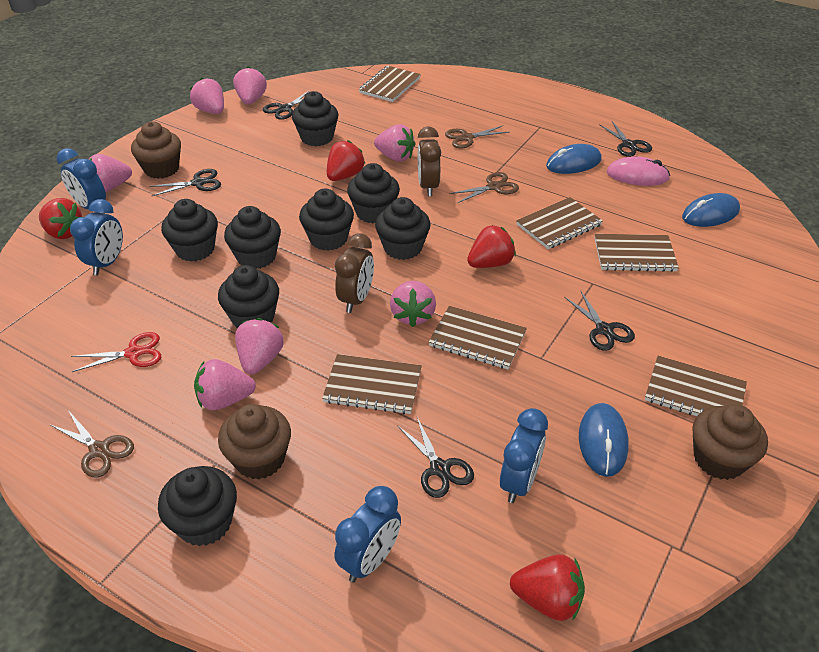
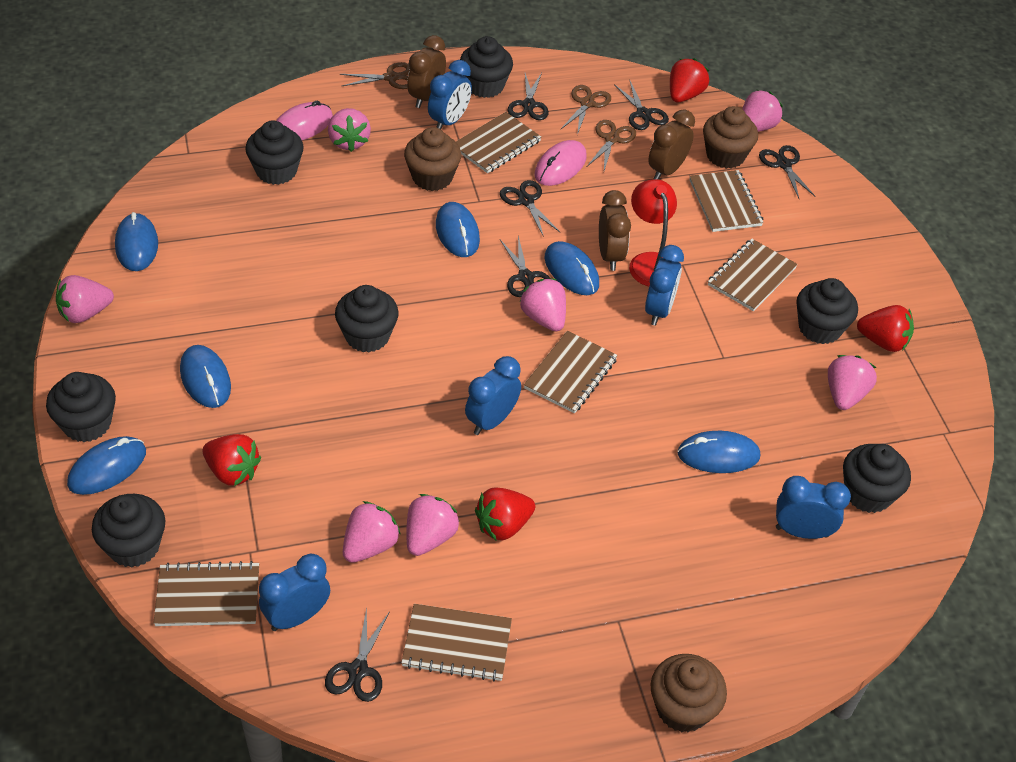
black cupcake: [158,466,237,546] [161,199,218,262] [218,265,279,328] [224,206,281,269] [292,91,338,146] [299,189,354,251] [347,163,400,224] [375,197,431,260] = 8 -> [46,372,116,442] [92,494,165,568] [245,120,304,185] [335,285,399,353] [460,36,513,98] [796,278,858,344] [843,444,911,513] = 7
black scissors: [149,169,221,196] [263,90,310,120] [397,417,474,498] [564,292,635,351] [599,121,652,157] = 5 -> [325,607,389,702] [500,180,561,237] [500,236,551,297] [507,73,549,120] [614,81,669,130] [759,145,816,198] = 6
blue clock: [57,148,106,213] [70,199,123,275] [335,486,401,583] [500,408,548,503] = 4 -> [259,554,330,631] [428,60,472,129] [465,356,521,435] [645,245,684,326] [776,476,851,539] = 5
blue mouse: [546,144,602,174] [579,403,629,477] [682,193,740,227] = 3 -> [67,436,146,495] [115,212,158,271] [180,345,231,408] [436,202,480,257] [545,241,599,295] [677,431,760,473] = 6
brown clock: [335,233,374,313] [418,126,441,196] = 2 -> [407,35,446,108] [599,190,631,271] [648,109,695,180] = 3
pink mouse: [607,156,670,186] = 1 -> [276,101,333,140] [535,140,587,186] = 2
red lamp: none = 0 -> [629,179,677,286] = 1
red scissors: [71,332,161,372] = 1 -> none = 0

